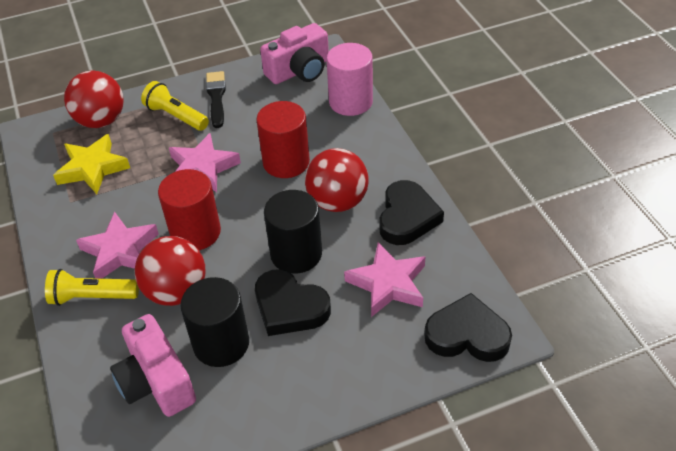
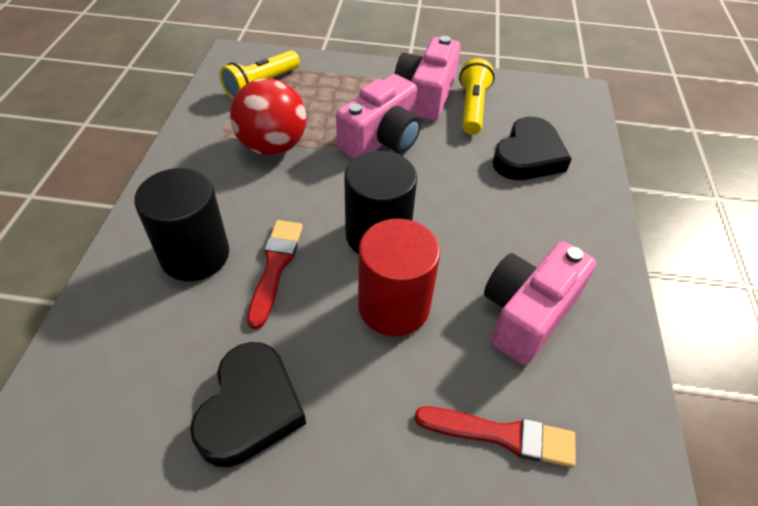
black brush: [206,71,226,128] = 1 -> none = 0
black heart: [255,269,331,336] [379,180,444,245] [425,293,512,362] = 3 -> [190,342,306,467] [492,117,572,180] = 2
pink camera: [110,314,196,417] [260,23,329,84] = 2 -> [336,74,421,159] [395,36,460,121] [484,242,596,365] = 3
pink cylinder: [326,43,373,116] = 1 -> none = 0
pink star: [76,212,159,279] [169,133,241,192] [344,242,425,317] = 3 -> none = 0
red ball: [64,70,124,128] [135,236,205,306] [305,148,369,212] = 3 -> [230,78,307,156] = 1
red brush: none = 0 -> [247,220,303,329] [415,407,575,467] = 2
red cylinder: [158,169,221,250] [256,101,310,178] = 2 -> [358,219,440,336] = 1
yellow star: [53,134,130,194] = 1 -> none = 0

